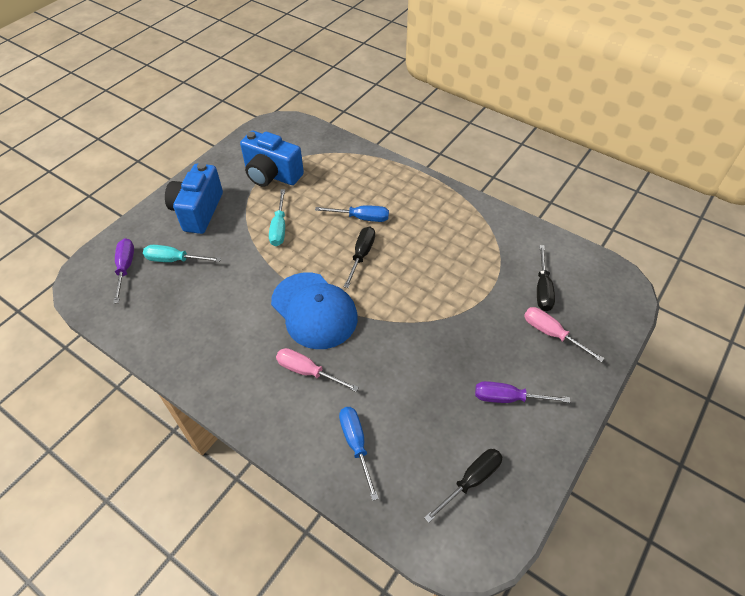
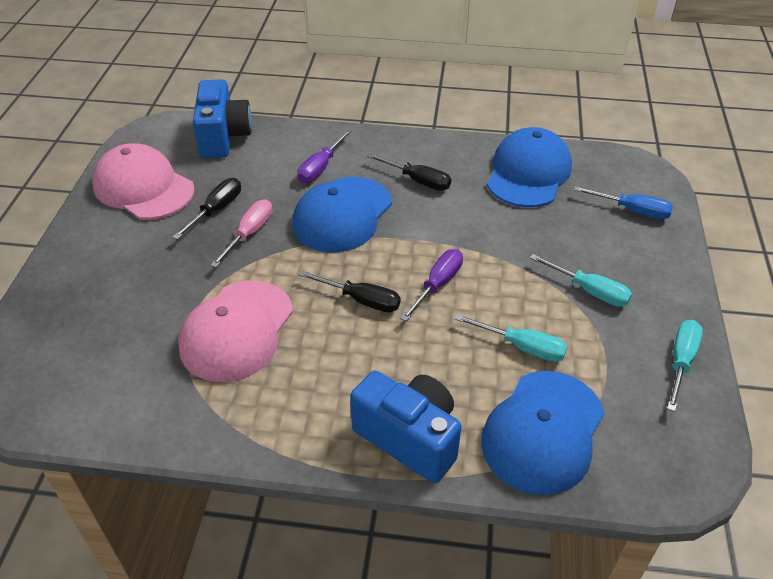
blue cap: [271,272,358,349] = 1 -> [293,177,392,253] [481,371,604,495] [487,127,572,207] = 3
blue screwdriver: [315,205,389,222] [339,407,379,501] = 2 -> [574,186,673,219] = 1
pink cap: none = 0 -> [92,143,195,220] [178,280,293,382] = 2
pink screwdriver: [276,348,359,392] [524,307,605,362] = 2 -> [211,200,272,268] = 1
turquoise screwdriver: [143,245,221,262] [269,189,285,246] = 2 -> [455,314,568,362] [530,254,632,307] [667,320,703,412] = 3

